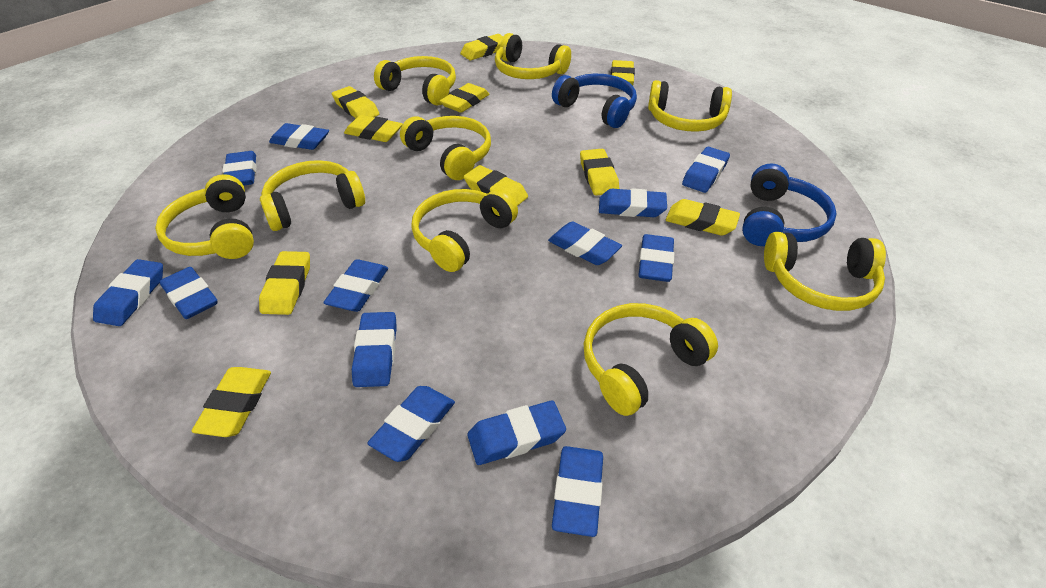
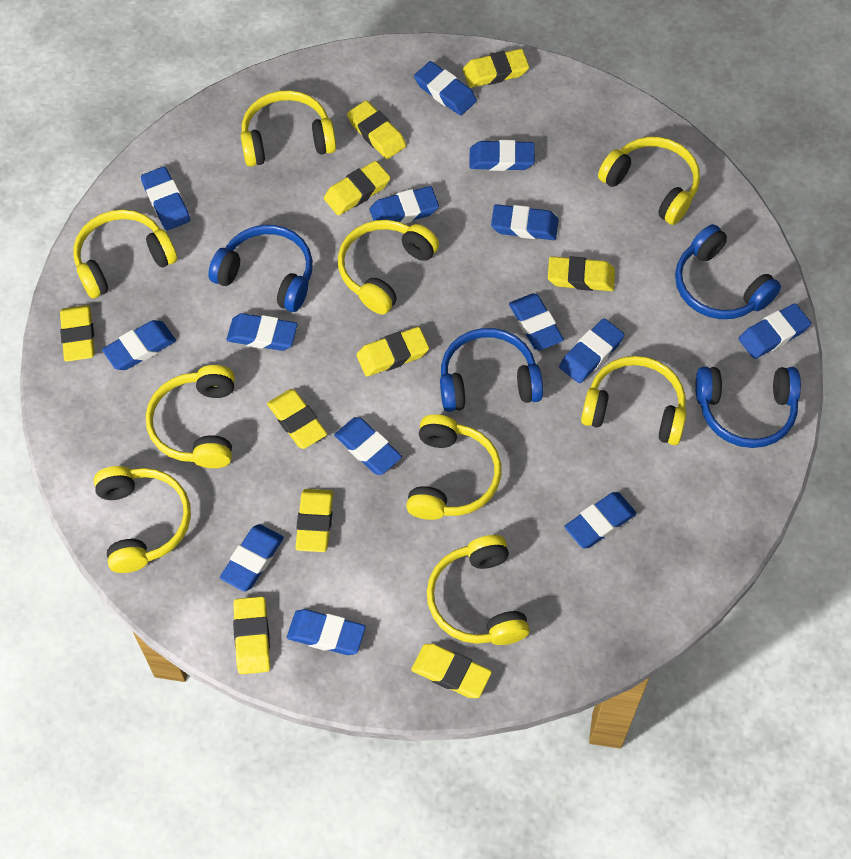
blue eraser: [93,259,163,326] [160,267,218,319] [222,151,257,186] [269,123,329,150] [323,259,388,312] [352,312,397,387] [367,386,455,462] [467,400,566,465] [548,222,622,265] [552,446,603,537] [599,188,667,217] [638,234,675,282] [682,147,730,193] = 13 -> [102,320,176,370] [141,167,190,230] [220,524,284,592] [227,313,298,351] [287,609,366,655] [334,417,402,475] [370,186,439,224] [414,61,477,116] [469,140,535,171] [491,204,559,240] [509,293,564,350] [559,319,625,383] [564,492,637,548] [739,303,811,359] = 14
blue headphones: [552,74,637,128] [742,163,837,246] = 2 -> [208,225,313,312] [440,328,543,412] [675,224,781,319] [695,367,801,448] = 4

